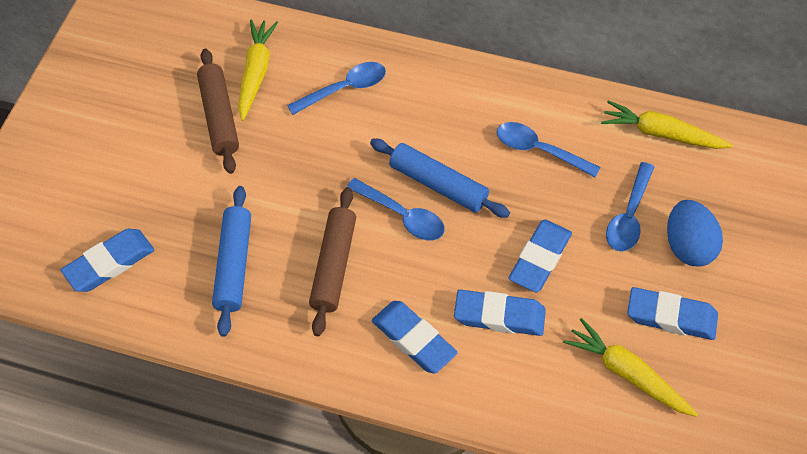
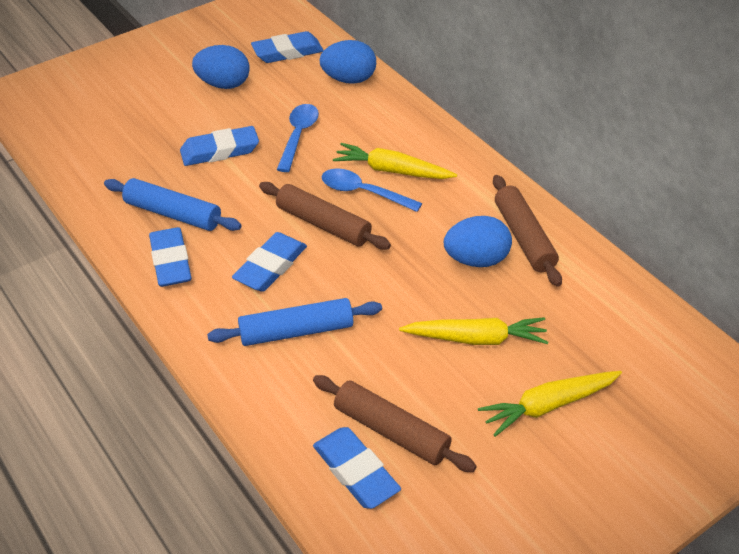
blue egg: [667,200,723,266] = 1 -> [192,45,249,89] [319,40,376,84] [444,216,512,267] = 3
blue spoon: [287,62,386,115] [347,178,445,240] [497,122,600,177] [606,162,654,252] = 4 -> [277,104,319,172] [322,168,422,212] = 2
brown rolling pin: [197,49,239,174] [309,187,356,336] = 2 -> [259,182,391,250] [313,375,477,472] [493,175,562,287] = 3

